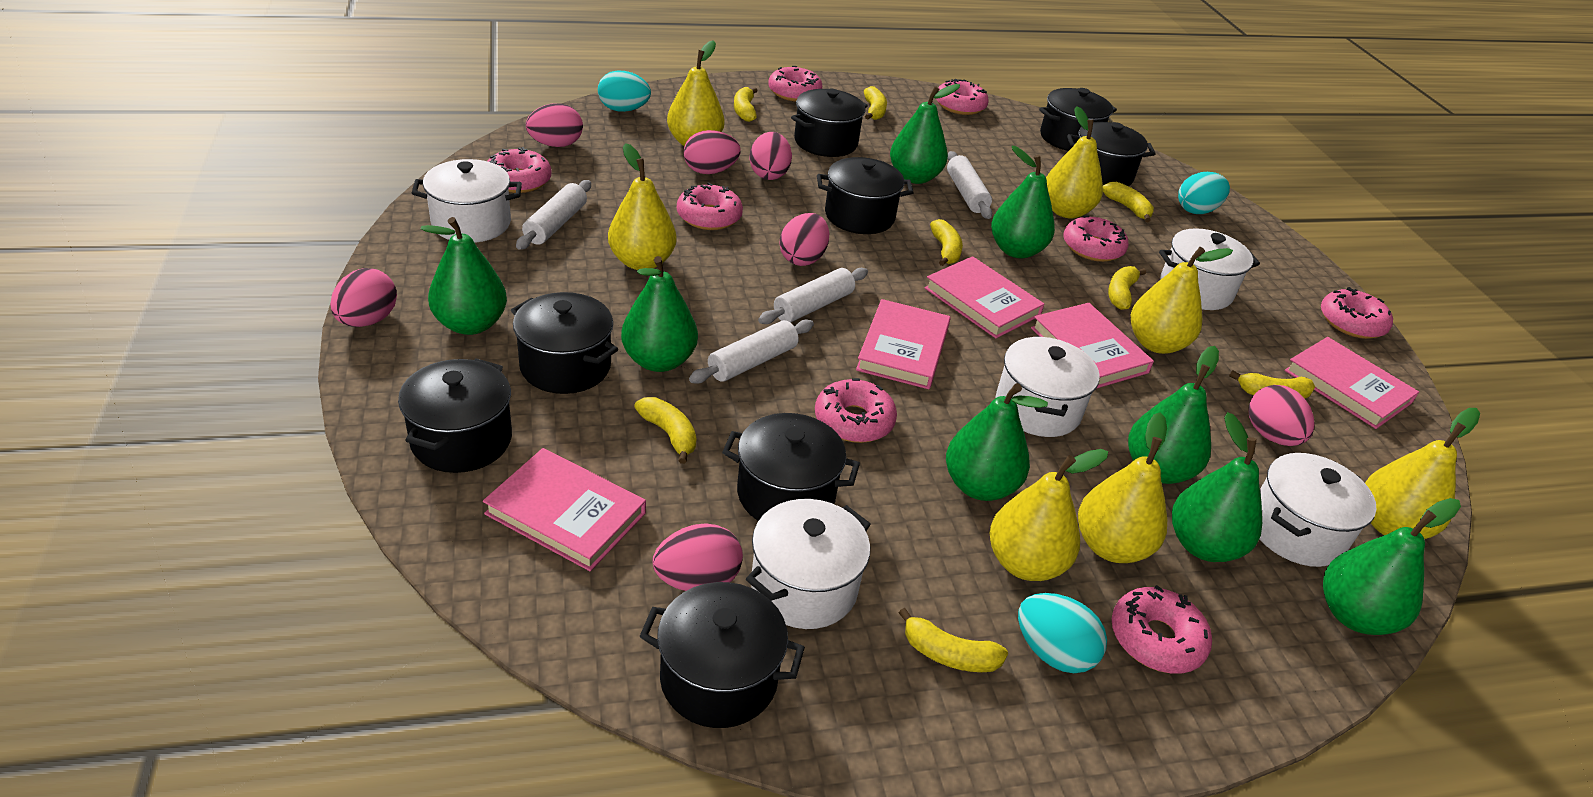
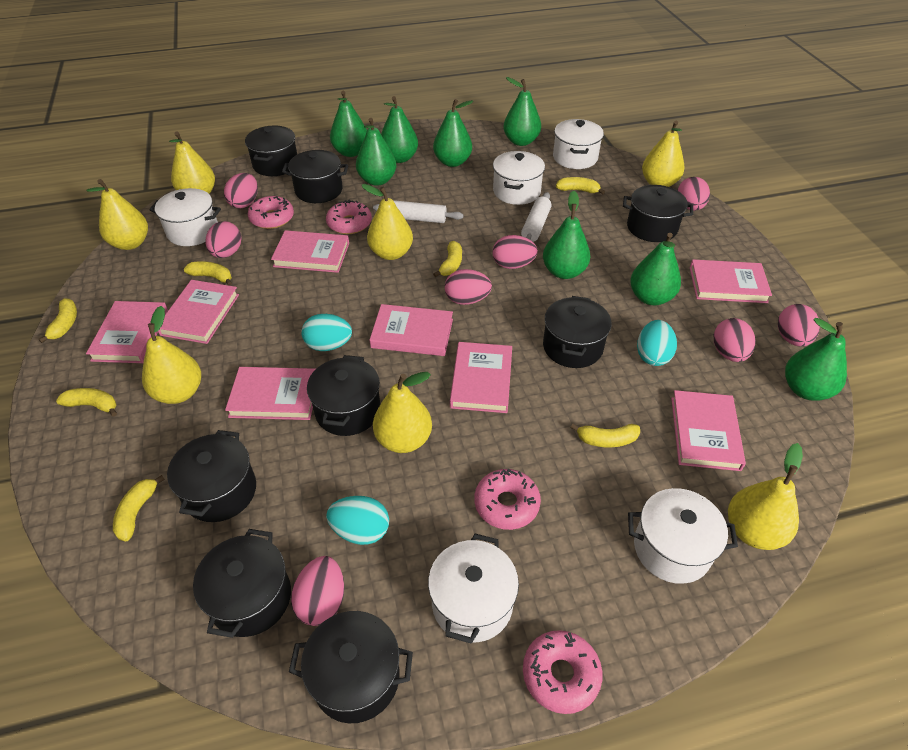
pink book: [483,448,646,571] [856,299,951,389] [925,256,1044,338] [1031,303,1154,389] [1284,337,1419,429] = 5 -> [86,301,168,363] [158,280,239,344] [225,367,316,420] [271,230,349,273] [370,304,453,356] [450,342,512,413] [671,390,746,471] [690,259,772,303] = 8
pink donut: [488,147,551,193] [677,182,743,230] [768,66,822,102] [815,378,897,443] [936,79,989,115] [1063,216,1129,262] [1112,585,1212,674] [1321,287,1393,339] = 8 -> [248,196,294,229] [326,200,372,234] [474,469,541,530] [523,630,602,714] = 4
pink egg: [330,268,397,327] [526,103,583,147] [653,523,743,591] [684,130,741,174] [749,132,792,180] [780,213,829,266] [1248,385,1315,446] = 7 -> [206,221,242,258] [224,173,258,208] [291,556,344,626] [445,269,492,305] [492,235,538,269] [678,177,710,211] [714,318,755,362] [778,304,820,347] = 8
white rolling pin: [516,180,591,250] [689,319,814,384] [758,268,868,324] [947,151,992,219] = 4 -> [373,200,464,223] [521,192,551,242] = 2
yellow banana: [634,397,696,464] [734,87,758,122] [864,86,887,120] [899,608,1008,672] [930,219,963,266] [1103,182,1154,222] [1108,266,1146,310] [1229,370,1315,399] = 8 -> [39,298,77,343] [56,388,117,417] [113,475,165,541] [184,261,232,286] [433,241,462,277] [556,177,605,194] [570,424,640,447] = 7

